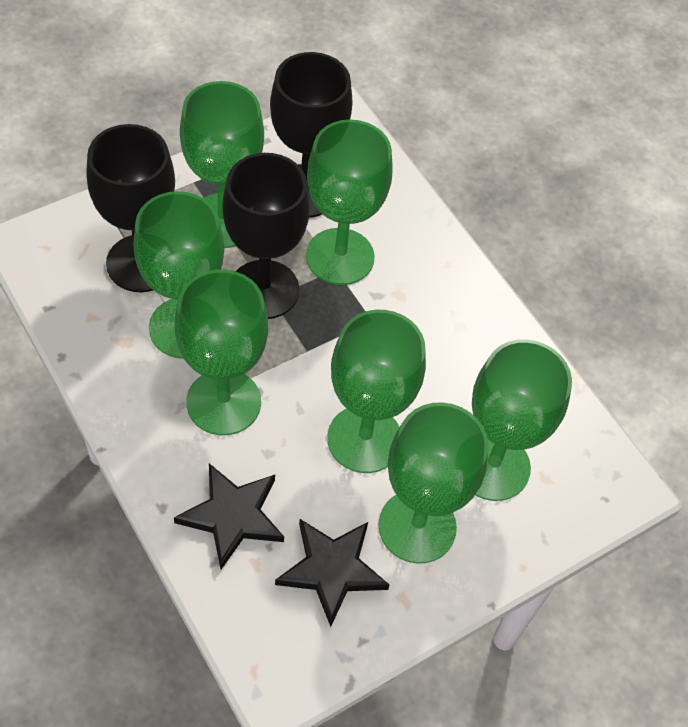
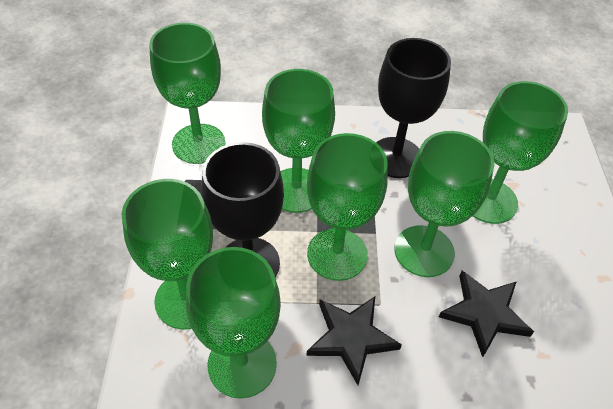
black goblet: [87,124,175,292] [222,153,310,319] [270,52,353,218] = 3 -> [202,142,284,277] [376,38,451,178] = 2

